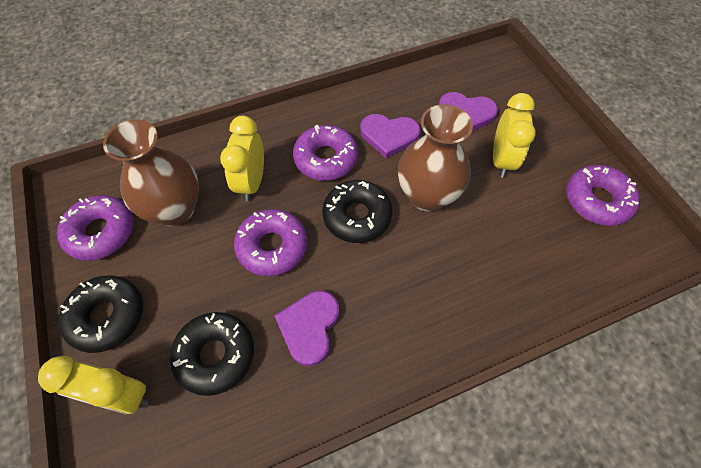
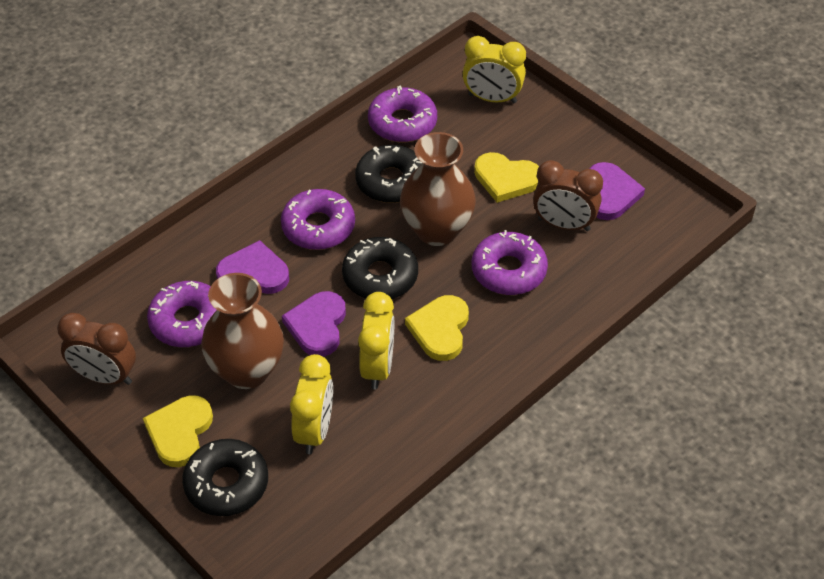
brown clock: none = 0 -> [57,313,136,385] [533,160,603,231] = 2
yellow heart: none = 0 -> [143,395,213,467] [405,295,469,361] [474,152,539,203] = 3

